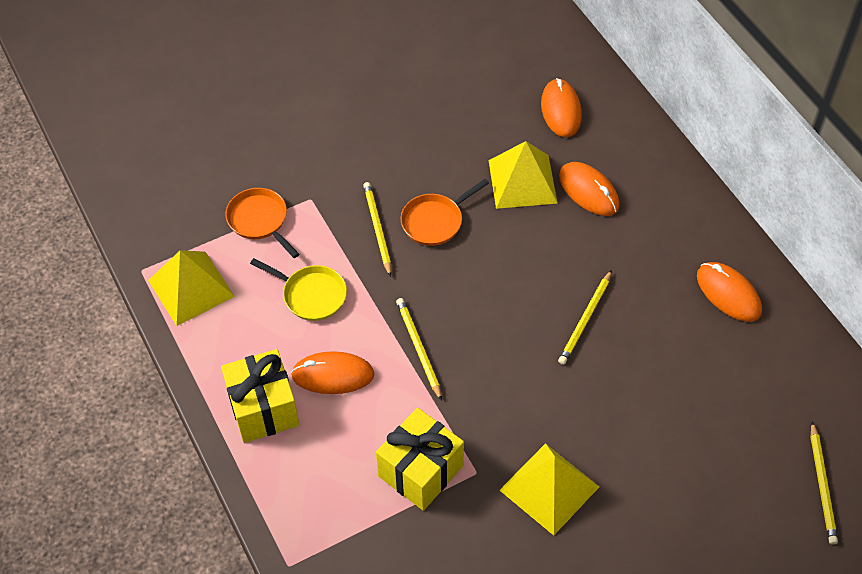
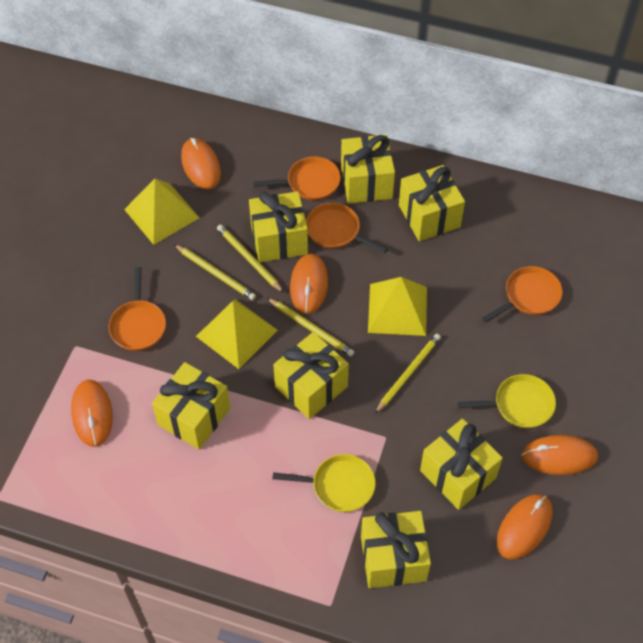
orange mouse: [291,351,375,394] [541,78,582,137] [559,162,619,216] [697,262,762,322] = 4 -> [71,380,113,447] [181,138,221,189] [290,254,328,314] [497,494,553,559] [521,435,598,475] = 5
orange pan: [225,188,299,258] [401,179,489,246] = 2 -> [108,267,166,351] [253,156,341,200] [306,203,388,254] [482,266,563,322] = 4
yellow gift: [221,349,300,443] [376,408,464,511] = 2 -> [152,362,230,450] [249,191,308,262] [273,332,349,419] [341,134,395,204] [361,511,431,588] [399,165,465,241] [420,419,503,510] = 7
yellow pan: [250,258,347,321] = 1 -> [272,454,376,512] [457,374,556,428] = 2

